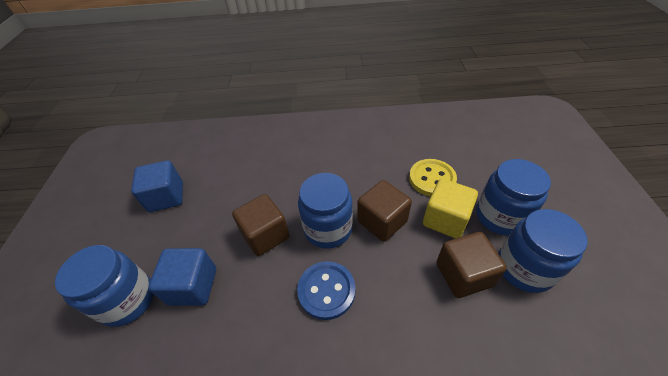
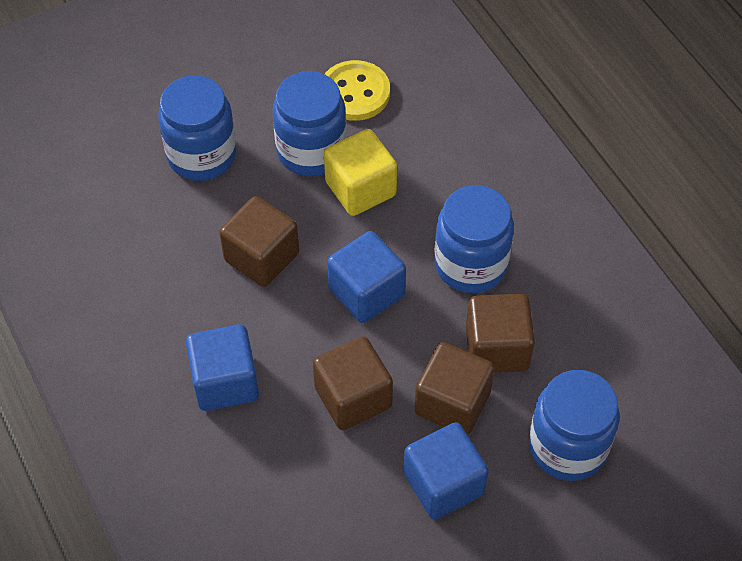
blue button: [297,261,355,320] = 1 -> none = 0
blue cube: [131,160,183,212] [148,248,216,306] = 2 -> [186,324,259,411] [327,231,406,323] [404,422,489,520] = 3
brown cube: [232,194,289,256] [357,180,412,242] [436,232,507,298] = 3 -> [219,196,299,287] [313,337,393,430] [415,342,495,435] [466,294,535,373] = 4

